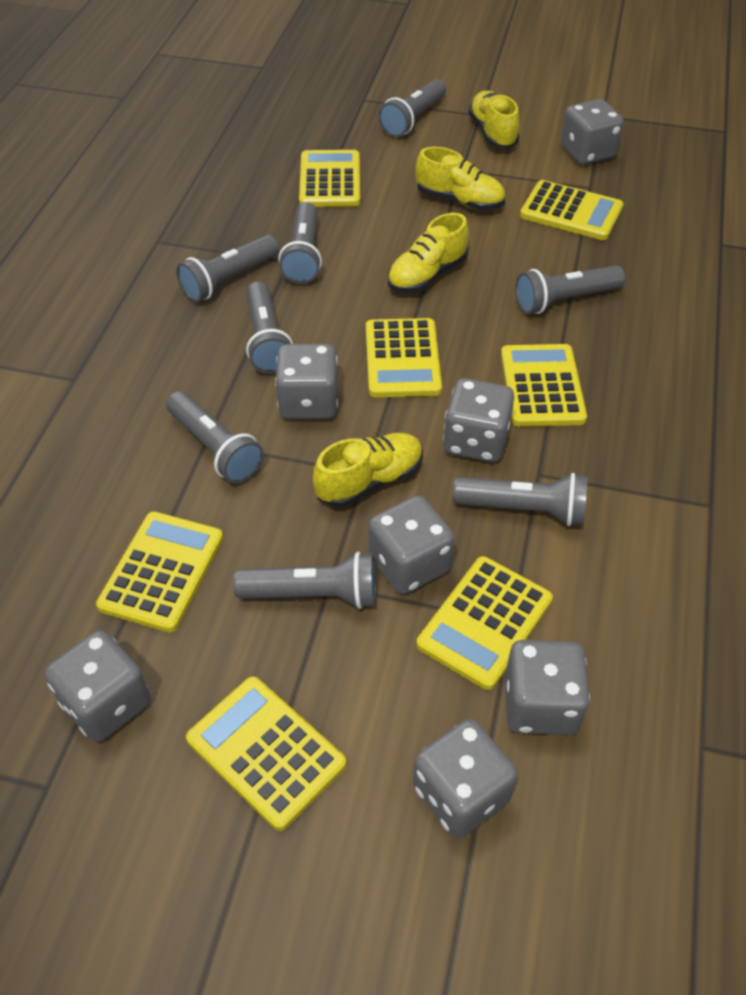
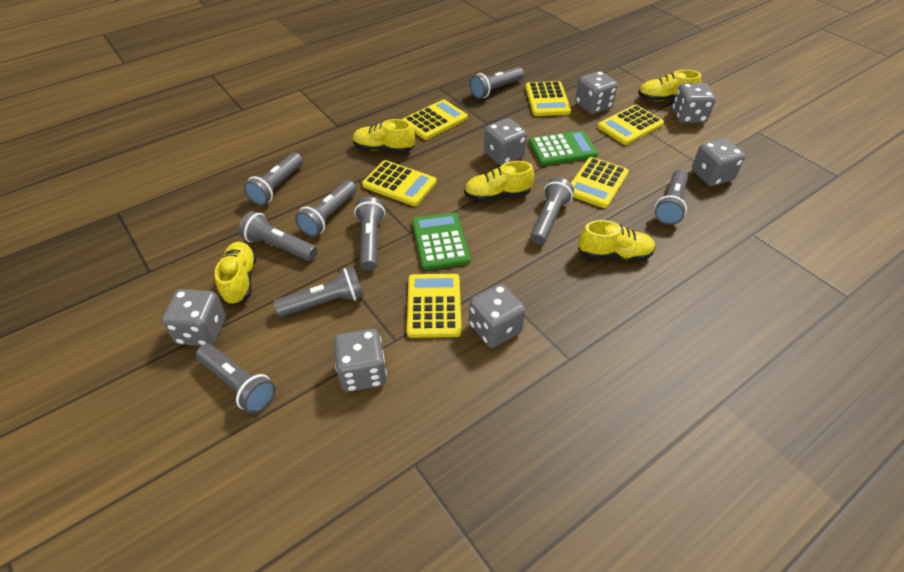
green calculator: none = 0 -> [412,212,471,270] [529,130,598,165] = 2
grey flashlight: [166,391,264,484] [176,235,279,302] [233,552,376,609] [246,282,293,374] [278,202,322,284] [378,79,446,137] [453,473,588,526] [515,265,625,314] = 8 -> [196,344,276,414] [238,211,317,261] [244,152,303,205] [273,267,364,317] [295,180,357,237] [354,197,385,271] [470,67,524,99] [530,178,574,245] [655,169,688,225] = 9
yellow calculator: [96,511,223,633] [186,676,347,831] [299,150,360,207] [366,318,442,397] [416,556,553,690] [501,344,587,427] [520,180,623,240] = 7 -> [362,160,437,206] [402,100,468,140] [407,274,462,338] [525,81,571,116] [571,157,629,208] [597,105,664,145] = 6
yellow shoe: [313,433,423,507] [388,213,469,293] [415,147,505,210] [468,91,520,149] = 4 -> [215,242,257,306] [353,119,415,153] [464,161,534,201] [578,220,655,261] [638,70,701,101] = 5

